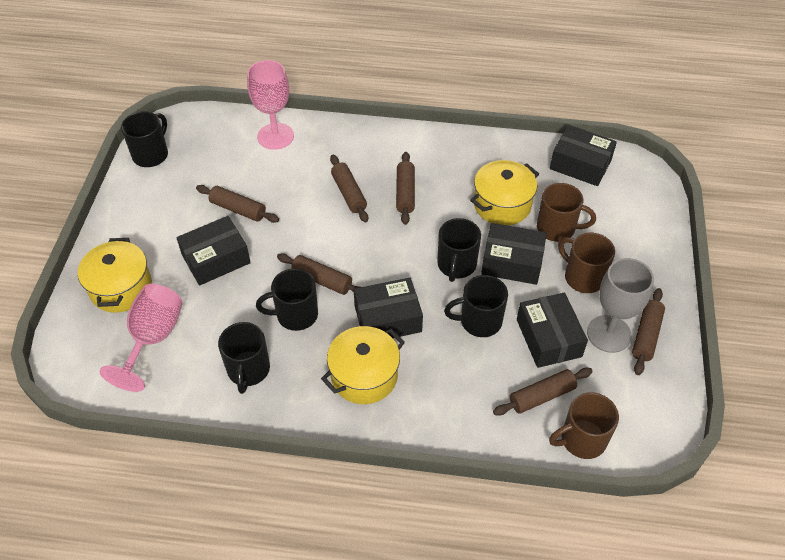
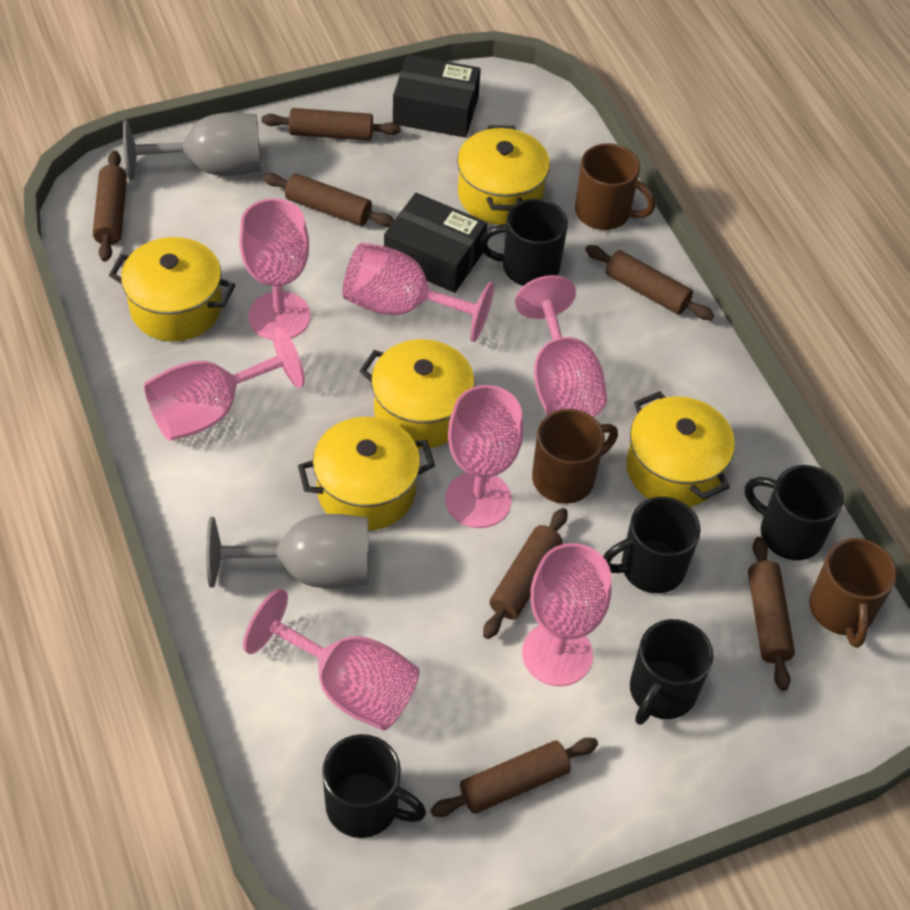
black box: [176,216,251,286] [354,278,423,338] [481,223,547,285] [517,293,588,368] [550,125,617,186] = 5 -> [384,193,487,293] [393,55,481,138] = 2
brown rolling pin: [196,185,279,223] [277,253,360,295] [330,155,368,223] [396,152,415,225] [493,368,593,416] [632,288,665,375] = 6 -> [93,150,127,262] [262,108,401,141] [263,173,394,227] [430,738,598,817] [483,508,568,639] [585,245,714,320] [748,537,795,691] = 7
grey goblet: [587,258,654,353] = 1 -> [123,112,261,180] [206,514,369,589] = 2
pink goblet: [99,284,182,392] [247,60,294,150] = 2 -> [144,327,305,441] [239,198,310,340] [243,589,419,730] [343,242,494,342] [445,385,523,528] [515,275,607,417] [522,543,611,686] = 7
yellow pot: [78,238,152,313] [321,326,405,404] [470,160,539,226] = 3 -> [109,237,235,342] [298,417,435,531] [359,339,475,449] [457,125,550,225] [626,391,735,507] = 5

